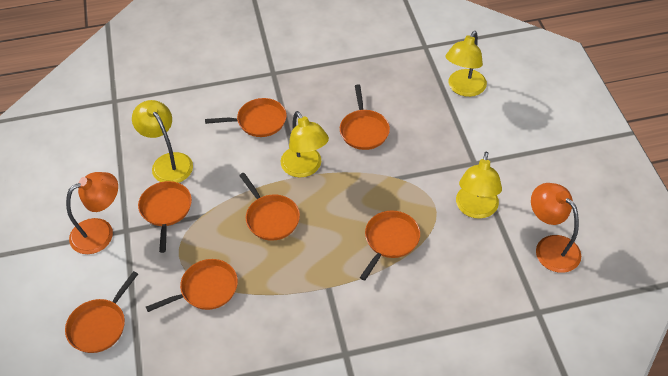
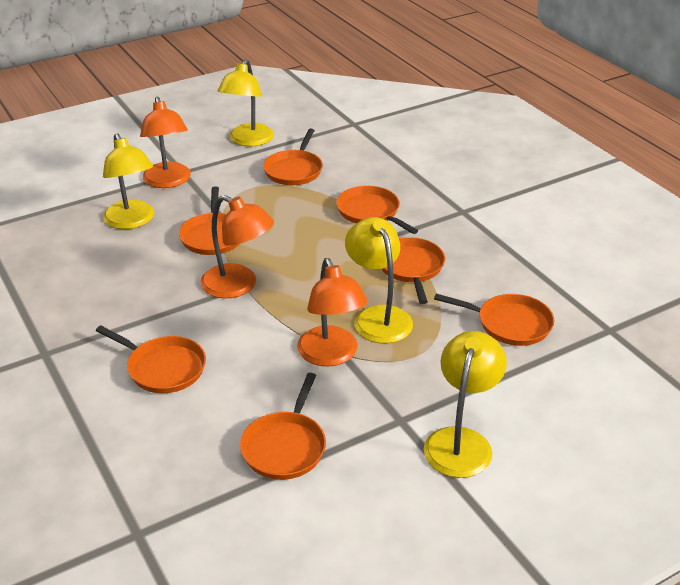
orange lamp: [66,172,118,254] [531,183,581,273] = 2 -> [140,97,191,188] [200,195,274,298] [297,258,368,366] = 3

